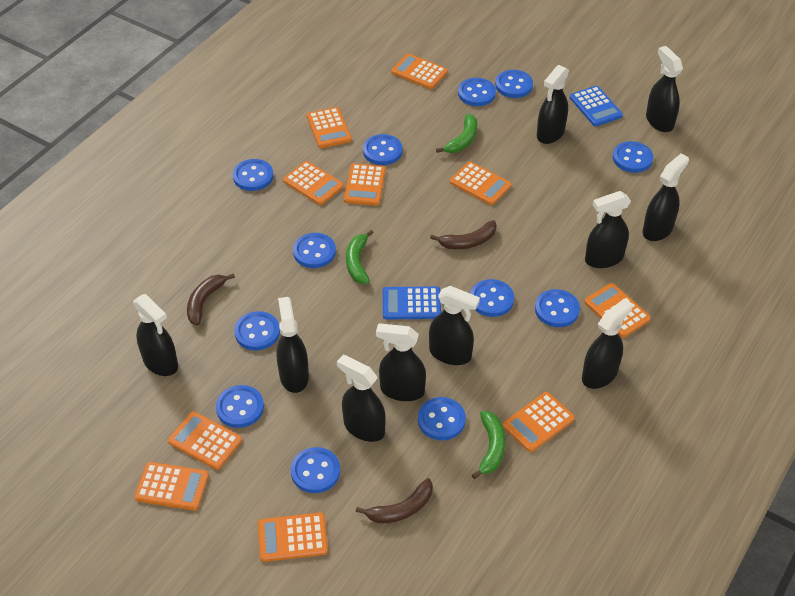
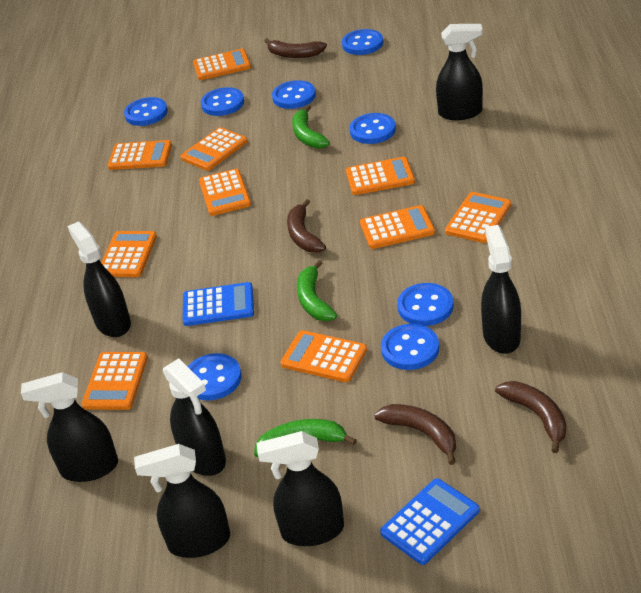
black spray bottle: [133,294,178,376] [277,297,309,393] [337,355,386,442] [376,323,426,401] [429,286,480,365] [537,65,569,144] [582,298,633,389] [585,191,631,268] [643,154,689,241] [646,46,683,132] = 10 -> [21,372,118,482] [67,221,131,337] [134,444,230,558] [163,358,226,476] [257,431,344,546] [436,24,483,120] [481,225,521,354] = 7
blue button: [216,385,264,428] [233,159,274,191] [234,311,280,350] [291,447,340,493] [293,233,336,268] [363,134,403,165] [418,397,466,440] [458,78,496,106] [470,279,514,317] [495,70,533,98] [535,289,580,327] [613,141,653,173] = 12 -> [124,97,168,126] [188,353,242,400] [201,87,244,116] [272,80,316,109] [342,29,383,55] [350,113,396,144] [381,324,439,370] [397,283,453,326] = 8
brown banana: [187,273,235,326] [356,478,433,523] [430,220,497,249] = 3 -> [264,38,327,58] [287,199,326,253] [374,404,456,465] [495,381,566,453] = 4

